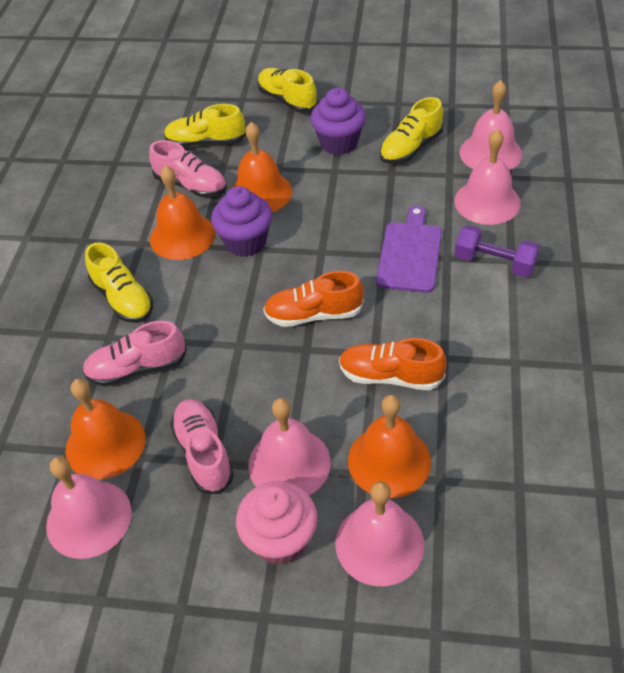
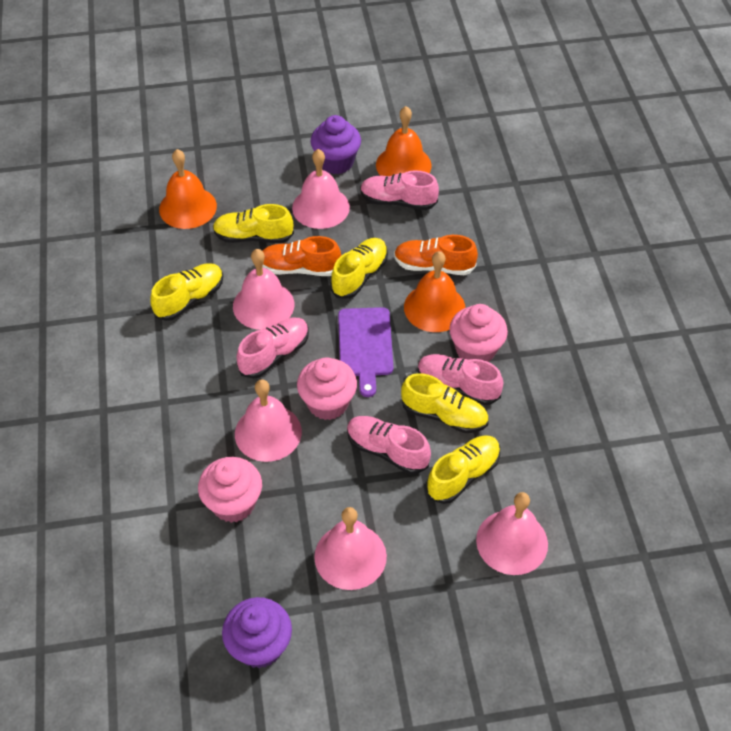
orange bell: [65,379,145,479] [150,165,215,260] [232,122,292,212] [348,395,431,498] = 4 -> [159,149,217,229] [376,106,432,176] [404,251,465,332] = 3
pink cupcake: [236,481,317,565] = 1 -> [198,457,262,523] [297,357,357,420] [449,304,508,362] = 3
pink shoe: [82,321,187,386] [149,140,227,197] [170,399,234,494] = 3 -> [236,318,309,379] [347,416,431,474] [360,170,439,210] [418,354,503,405] = 4
purple dumbbell: [454,225,540,277] = 1 -> none = 0
yellow shoe: [85,243,153,323] [164,104,246,147] [257,68,318,113] [380,97,444,164] = 4 -> [150,263,223,321] [213,204,294,243] [330,238,388,299] [401,373,488,433] [426,435,500,504] = 5

